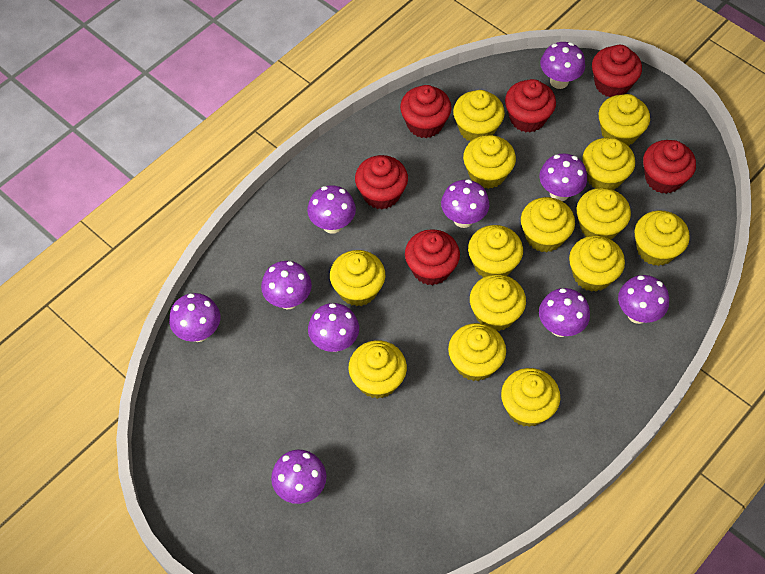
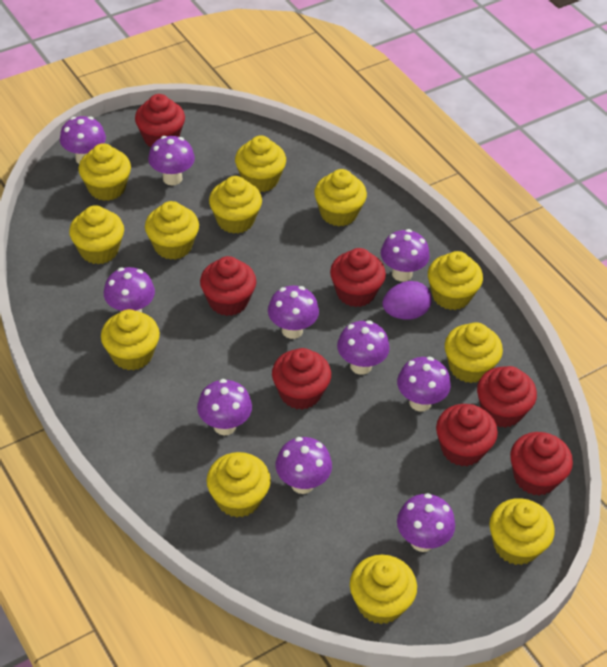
purple egg: none = 0 -> [382,281,432,320] = 1
red cupcake: [355,155,408,209] [400,85,452,138] [405,229,460,285] [505,79,556,133] [592,45,642,97] [643,140,696,194] = 6 -> [135,94,185,147] [200,256,256,316] [272,348,331,410] [330,248,386,307] [436,404,498,466] [477,366,537,428] [510,432,573,496] = 7
yellow cupcake: [330,250,385,306] [348,340,407,399] [448,323,506,381] [453,90,505,142] [463,135,516,189] [468,225,523,278] [470,274,526,331] [501,368,560,427] [521,197,575,253] [569,236,625,292] [577,188,631,240] [582,138,635,190] [599,94,650,146] [635,210,690,266] = 14 -> [69,205,124,264] [78,143,131,201] [101,309,160,371] [145,201,199,260] [207,452,271,518] [209,176,262,234] [235,135,286,192] [314,169,367,226] [350,555,417,624] [428,251,483,310] [445,322,503,383] [489,498,555,565] = 12

